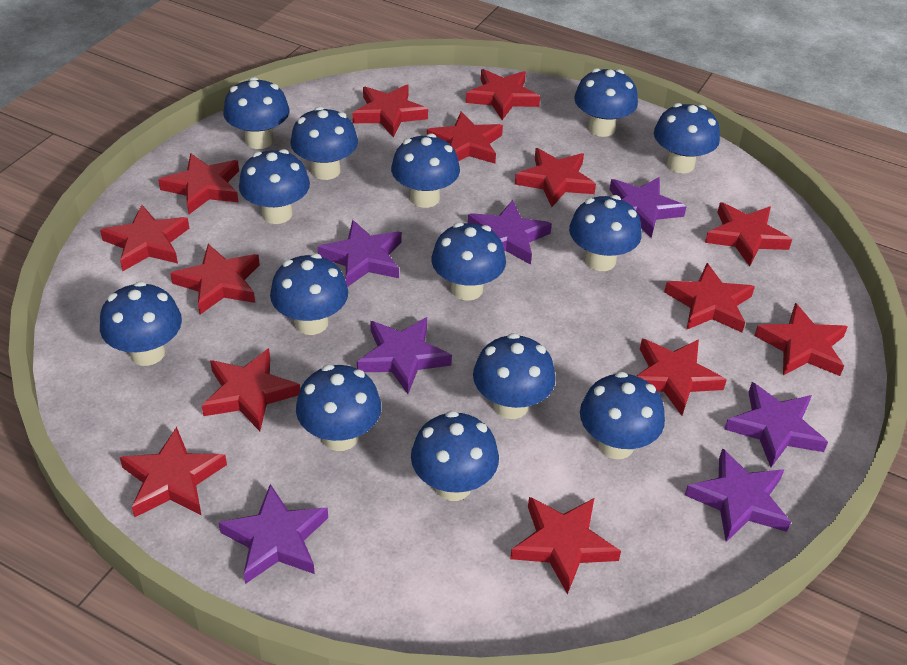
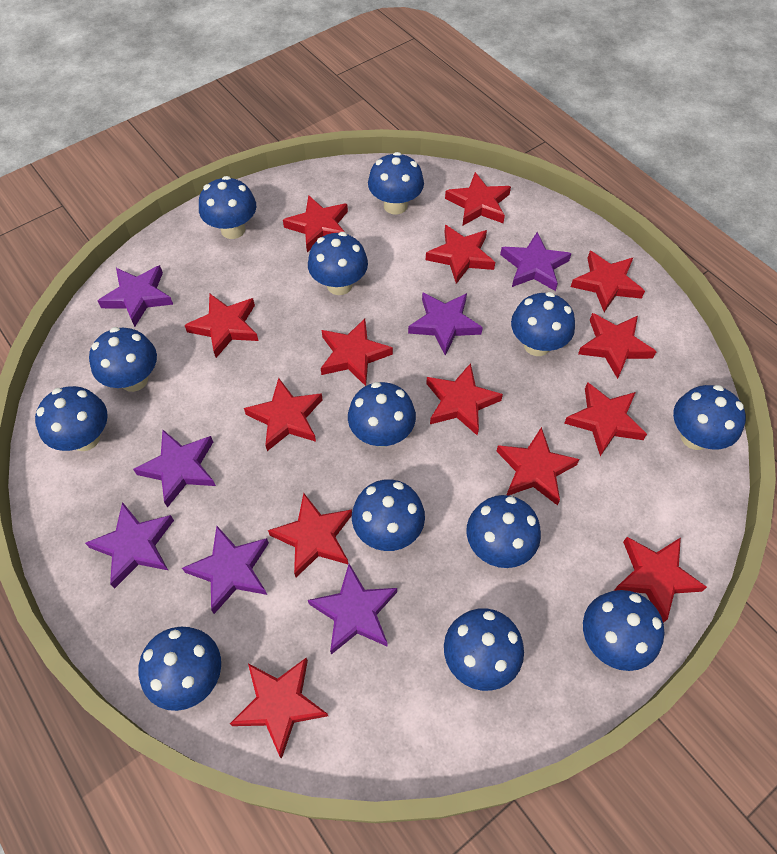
blue mushroom: [100,281,182,366] [223,77,289,149] [239,149,310,224] [270,253,348,335] [290,107,358,180] [296,364,381,451] [391,133,460,208] [411,411,499,501] [431,222,506,301] [473,333,556,419] [569,195,642,271] [574,68,638,137] [580,371,665,459] [654,103,720,173] = 14 -> [35,386,108,451] [89,327,157,392] [138,627,221,711] [199,176,256,239] [308,232,368,295] [348,382,416,447] [352,479,425,551] [368,152,424,215] [444,608,524,691] [466,495,541,568] [511,292,575,356] [583,590,664,671] [673,385,746,450] = 13

